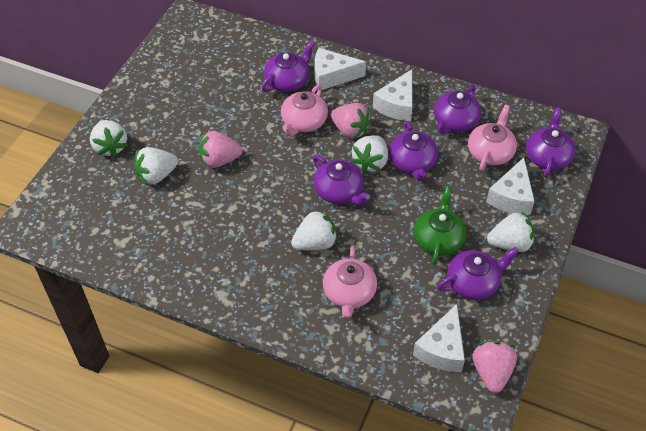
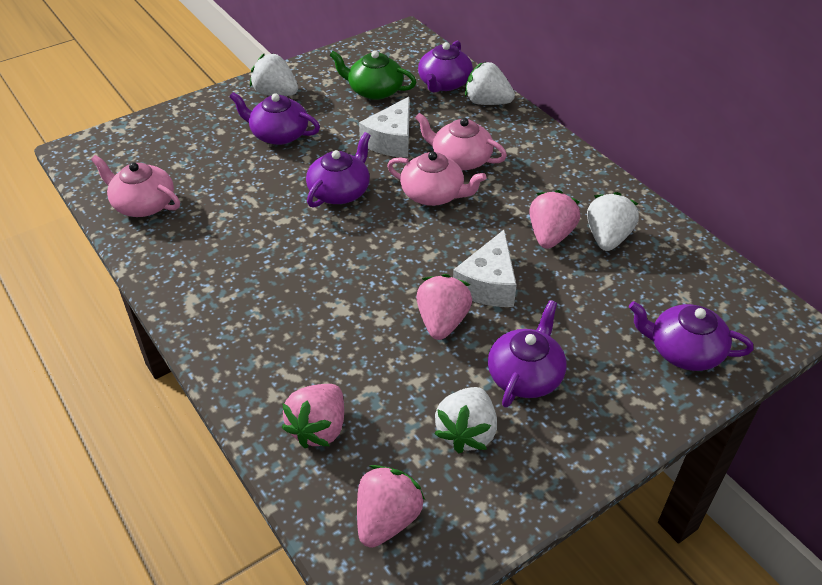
pink strawberry: [199,131,243,168] [331,103,372,139] [473,340,517,393] = 3 -> [282,384,344,448] [357,465,425,548] [416,274,472,340] [529,190,580,249] = 4
purple teapot: [261,40,315,92] [313,155,370,205] [389,121,438,181] [434,85,481,134] [438,247,519,300] [526,108,576,177] = 6 -> [229,92,320,145] [306,132,371,208] [418,41,473,93] [488,300,566,408] [629,301,754,371] = 5
white cheese: [315,48,366,90] [373,69,413,121] [413,304,465,372] [486,158,535,215] = 4 -> [359,97,409,158] [453,230,517,307] = 2
white strawberry: [90,120,128,158] [134,147,178,185] [291,209,338,250] [351,135,388,173] [487,212,535,252] = 5 -> [250,53,298,96] [434,387,497,454] [465,62,515,105] [587,192,639,251] = 4

